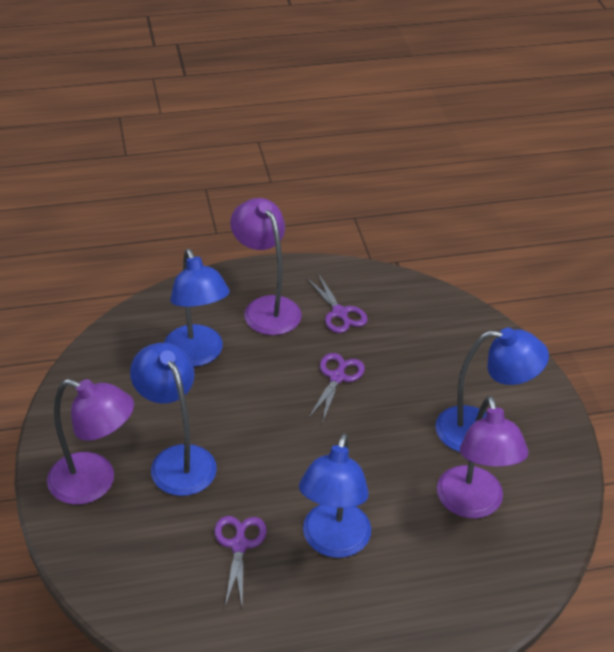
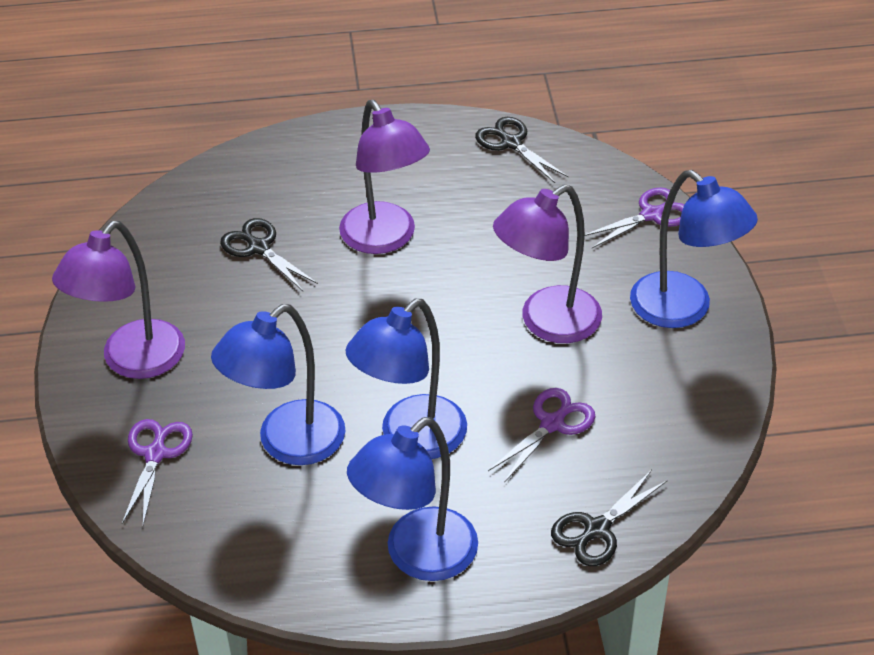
black scissors: none = 0 -> [220,218,318,291] [475,117,568,183] [551,470,668,566] = 3

